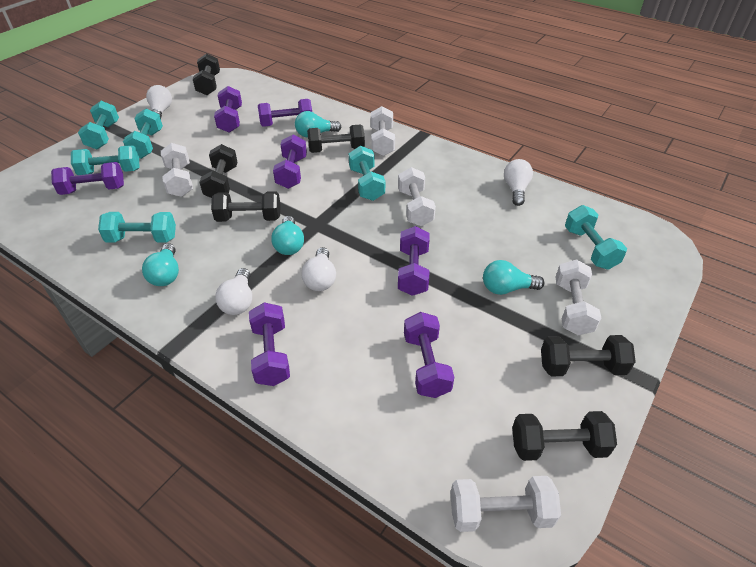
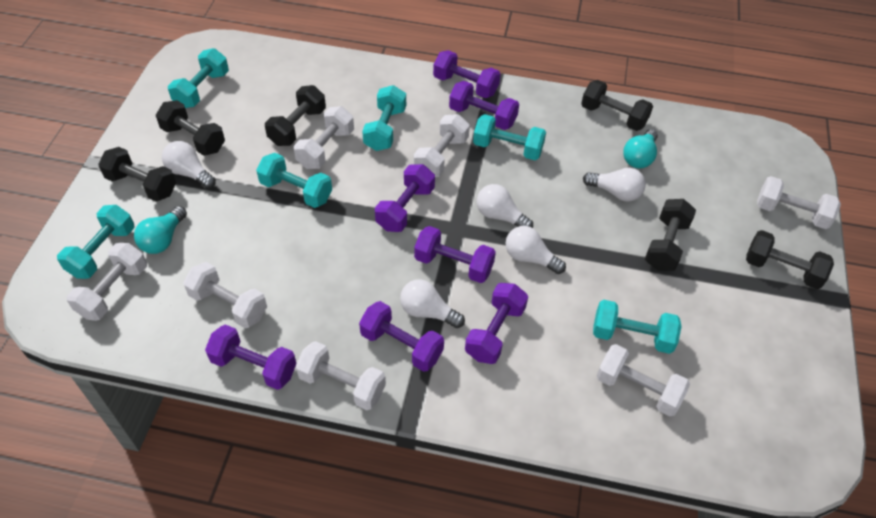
turquoise light bulb: [142,243,179,286] [271,216,304,255] [295,111,341,138] [483,260,545,295] = 4 -> [134,206,187,254] [623,129,658,168] = 2
white dumbbell: [161,143,193,197] [371,106,395,156] [398,167,436,226] [450,476,561,532] [555,259,601,335] = 5 -> [67,243,147,321] [183,262,267,328] [294,106,354,169] [296,341,386,410] [414,114,470,177] [596,344,690,416] [757,176,841,229] = 7
white light bulb: [146,85,172,119] [215,268,252,315] [301,247,336,291] [504,159,533,206] = 4 -> [162,141,216,189] [400,279,465,328] [477,184,533,228] [505,226,566,274] [583,168,646,202] = 5

